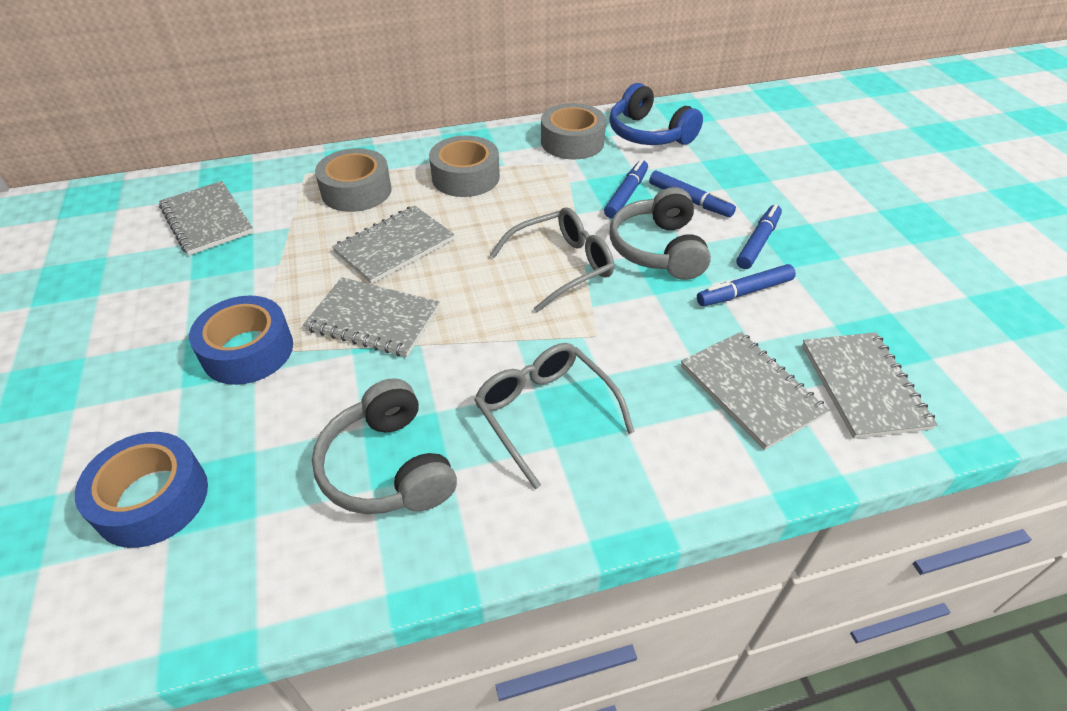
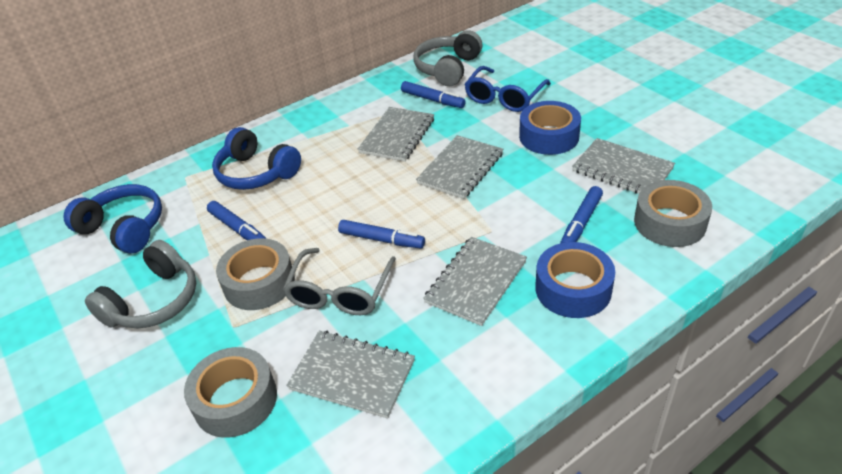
blue glasses: none = 0 -> [464,66,551,112] = 1
blue headphones: [609,83,703,145] = 1 -> [63,184,162,254] [212,127,301,190] = 2
grey glasses: [474,343,635,489] [490,207,614,312] = 2 -> [283,248,396,315] = 1

